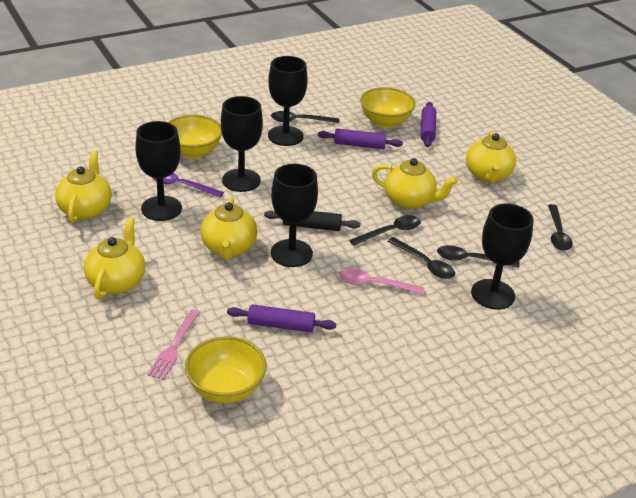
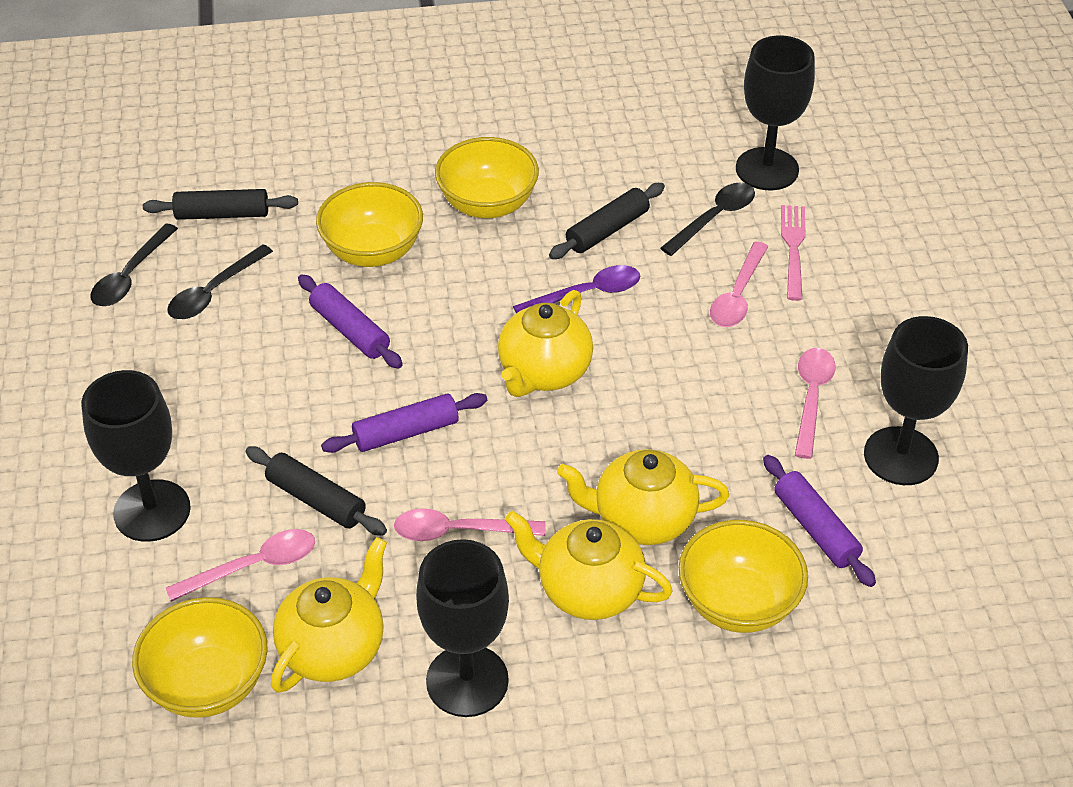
black goblet: [135,121,182,221] [221,96,263,192] [268,56,308,146] [271,164,318,267] [471,204,534,309] = 5 -> [81,370,191,542] [416,539,509,717] [736,36,815,190] [864,316,968,485] = 4
black rolling pin: [264,211,361,231] = 1 -> [143,189,298,220] [246,447,387,536] [549,183,665,259] = 3
black spoon: [271,111,339,123] [350,215,421,246] [388,237,455,279] [437,245,520,268] [548,204,573,251] = 5 -> [90,223,178,306] [167,244,273,319] [661,183,755,256] = 3
pink spoon: [339,268,424,294] = 1 -> [166,529,315,602] [394,508,546,541] [710,242,768,327] [795,348,835,459] = 4
yellow bowl: [168,115,222,159] [185,336,267,403] [360,87,416,128] = 3 -> [132,597,268,718] [316,182,423,267] [435,137,539,218] [679,520,808,633] = 4
yellow teapot: [55,150,112,223] [84,217,145,299] [200,197,258,260] [372,158,458,209] [466,132,516,183] = 5 -> [271,537,387,693] [498,290,593,397] [505,511,673,620] [557,449,729,545] = 4

